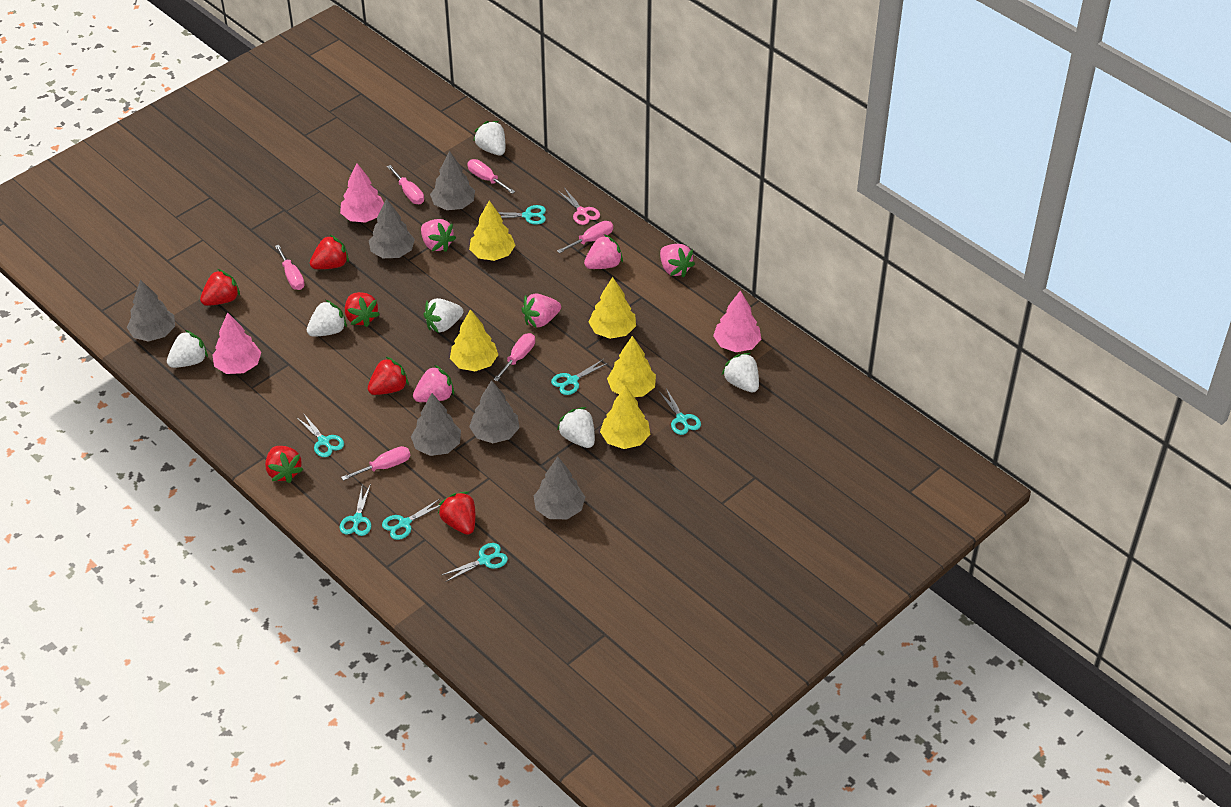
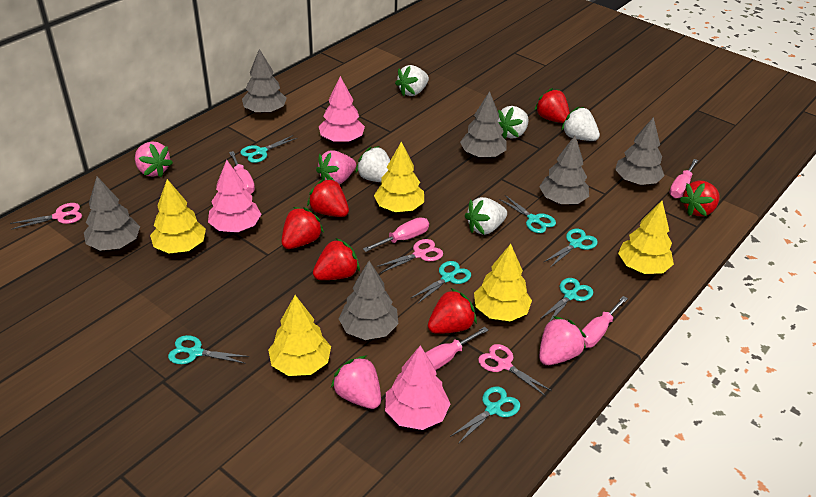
pink scissors: [558,189,600,225] = 1 -> [10,203,82,230] [377,239,443,273] [478,344,552,396] = 3
pink screwdriver: [275,245,305,290] [341,446,410,481] [387,165,424,204] [467,159,515,194] [493,333,535,381] [557,221,613,253] = 6 -> [229,151,255,194] [363,217,429,252] [425,327,488,370] [582,296,628,348] [669,159,698,198] = 5
pink strawberry: [413,365,454,402] [421,219,456,252] [521,294,561,328] [584,234,623,269] [660,244,695,277] = 5 -> [135,142,173,177] [316,151,356,184] [331,355,381,409] [539,316,586,365] = 4
white strawberry: [167,330,208,368] [307,300,347,337] [424,298,463,333] [473,121,505,156] [557,407,595,448] [722,353,759,393] = 6 -> [356,146,390,182] [395,65,429,96] [465,197,507,235] [497,106,529,139] [561,107,600,141] = 5

